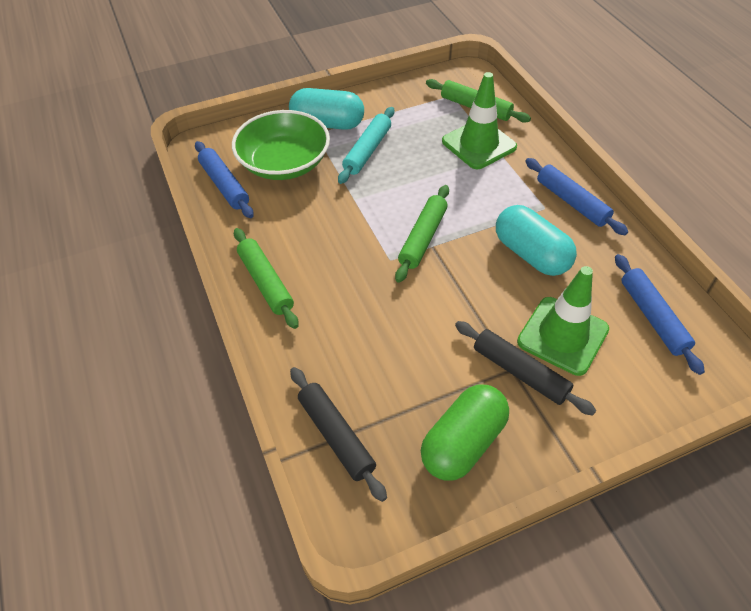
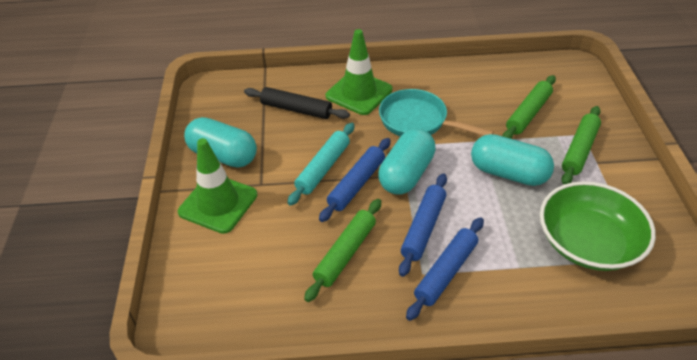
black rolling pin: [290,367,387,502] [455,321,596,415] = 2 -> [244,87,350,119] = 1
green capsule: [421,384,509,481] = 1 -> none = 0
turquoise capsule: [289,88,364,130] [496,205,577,276] = 2 -> [184,117,257,168] [378,128,436,194] [471,134,554,186] = 3
turquoise pan: none = 0 -> [379,89,494,137] = 1

